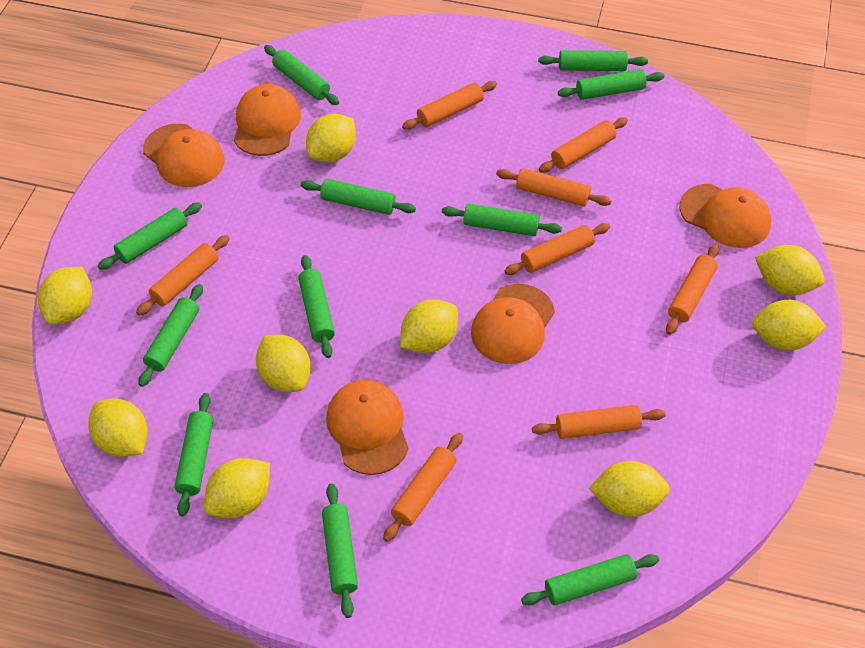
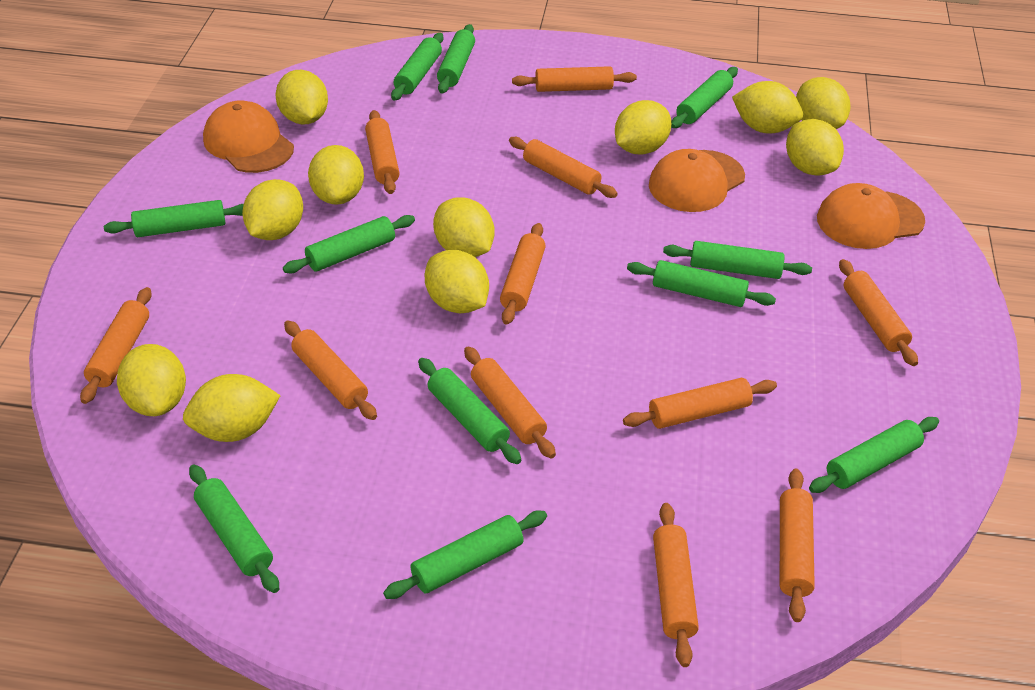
orange cap: [143,124,225,187] [234,84,301,156] [326,380,409,475] [471,284,555,364] [679,184,771,248] = 5 -> [203,101,294,173] [649,149,745,212] [817,183,925,249] = 3
orange rolling pin: [136,235,230,316] [383,433,463,542] [402,81,497,130] [496,168,612,206] [504,223,610,275] [532,405,666,439] [539,117,628,173] [666,244,719,335] = 8 -> [80,287,152,404] [284,321,377,420] [365,110,399,194] [464,347,556,459] [500,223,546,325] [509,137,618,198] [512,66,637,92] [623,378,777,429] [653,503,699,667] [780,469,815,622] [839,259,918,366] = 11
yellow lemon: [38,267,92,324] [88,398,148,457] [204,458,270,518] [256,335,311,392] [306,114,356,163] [400,299,458,353] [589,461,670,517] [752,300,826,350] [755,245,825,295] = 9 -> [117,344,186,416] [183,374,281,442] [242,179,303,240] [276,70,328,125] [308,145,364,205] [425,250,489,313] [433,197,494,257] [615,100,672,155] [732,81,803,134] [786,119,844,176] [796,77,850,129] = 11

